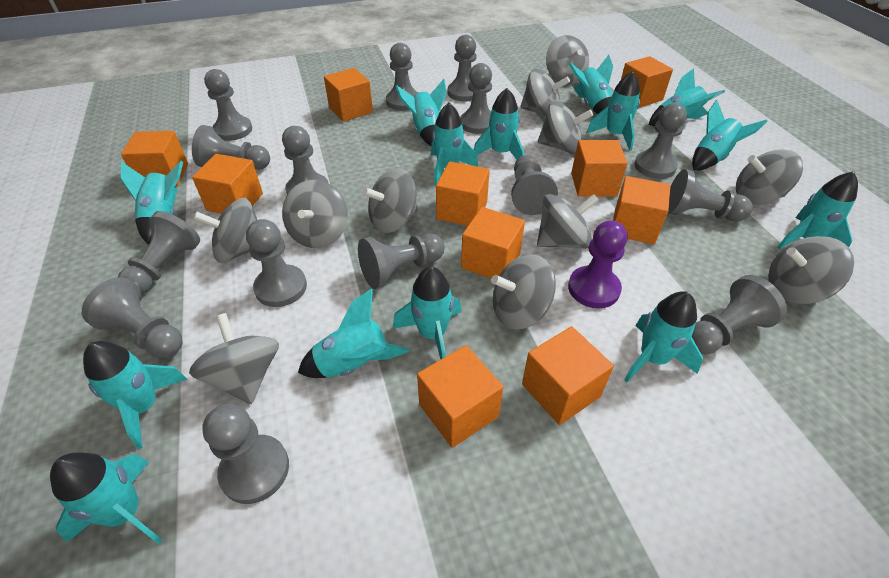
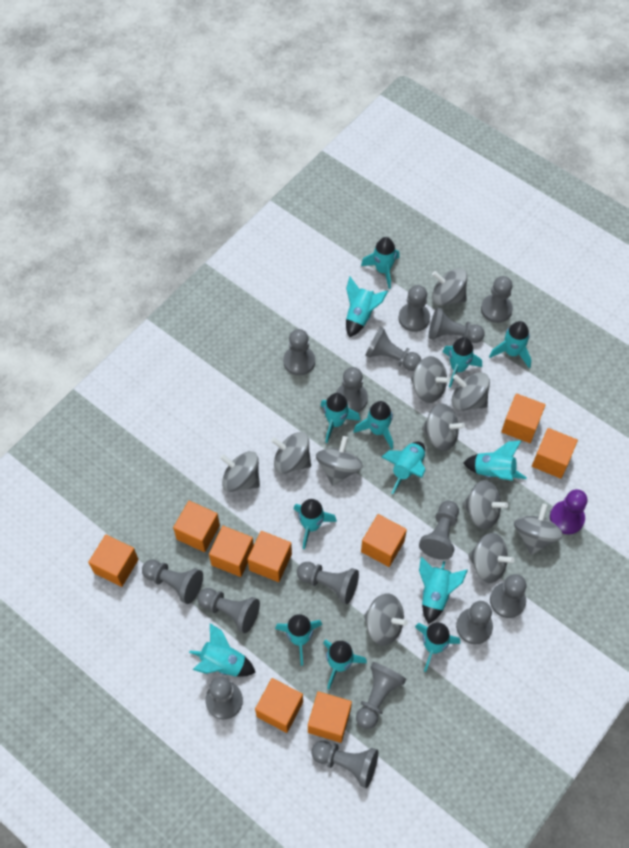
orange cube: [121,131,188,186] [192,154,263,214] [324,68,373,122] [417,345,503,448] [436,162,490,226] [461,207,525,279] [522,326,614,425] [571,140,628,197] [613,176,671,245] [621,56,673,108] = 10 -> [88,534,139,587] [173,501,220,552] [209,526,254,577] [248,531,292,582] [255,678,303,733] [308,691,352,743] [361,514,407,567] [501,393,546,443] [532,428,578,479] = 9

